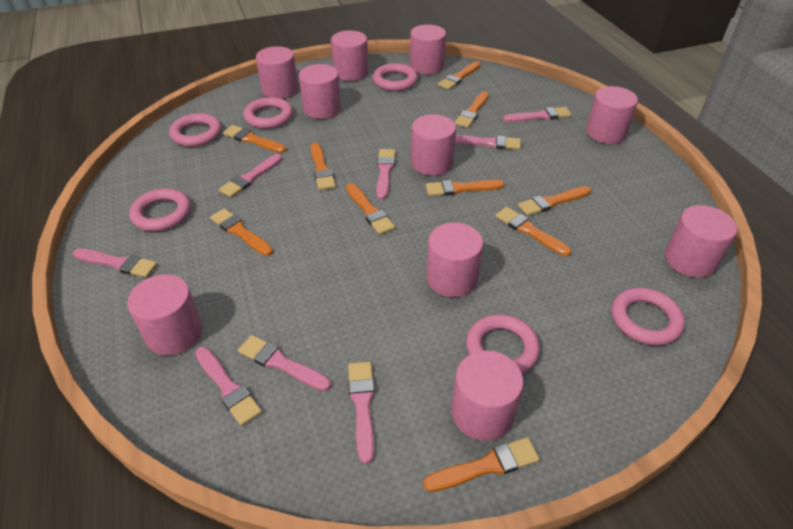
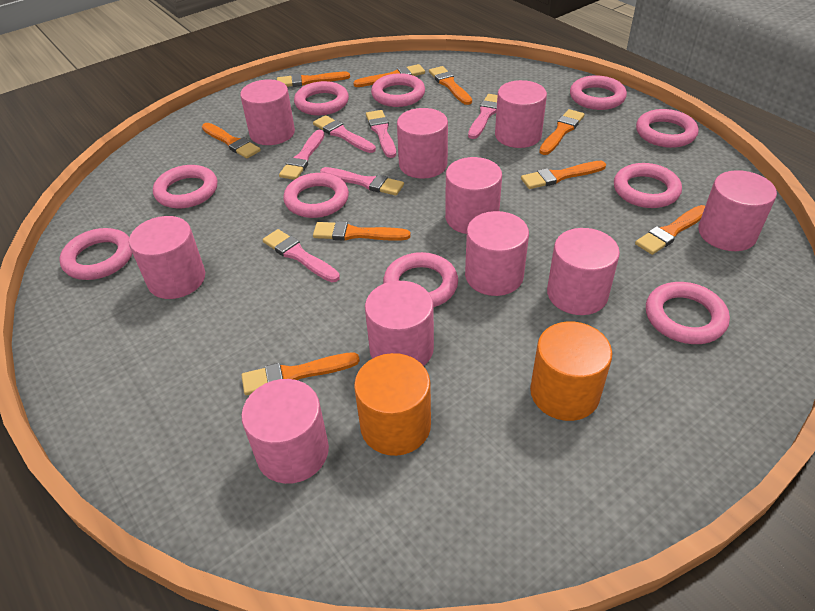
orange brush: [210,208,273,256] [223,125,286,153] [311,143,336,190] [346,183,395,235] [423,437,540,492] [426,180,505,196] [438,61,481,90] [455,91,489,128] [495,207,571,256] [518,186,591,216] = 10 -> [202,123,261,158] [241,352,360,395] [277,72,350,87] [313,221,411,241] [353,64,425,87] [429,66,472,105] [521,161,606,189] [539,109,585,155] [635,205,705,255] = 9
orange cylinder: none = 0 -> [354,353,431,456] [530,322,612,421] = 2
pink brush: [73,249,157,278] [195,347,262,426] [219,154,282,198] [238,335,331,391] [348,362,374,464] [377,149,396,199] [455,135,521,150] [503,107,571,122] = 8 -> [263,229,340,282] [279,130,325,180] [313,115,376,153] [320,167,404,196] [366,110,396,158] [468,94,498,139] = 6
pink ring: [129,188,191,231] [169,113,222,147] [243,97,293,129] [373,63,418,91] [466,314,540,374] [611,288,685,346] = 6 -> [59,228,132,280] [153,165,217,208] [283,173,349,218] [294,81,349,115] [371,73,425,107] [383,252,458,307] [570,75,627,110] [614,163,682,208] [636,109,699,148] [646,282,730,344] = 10

